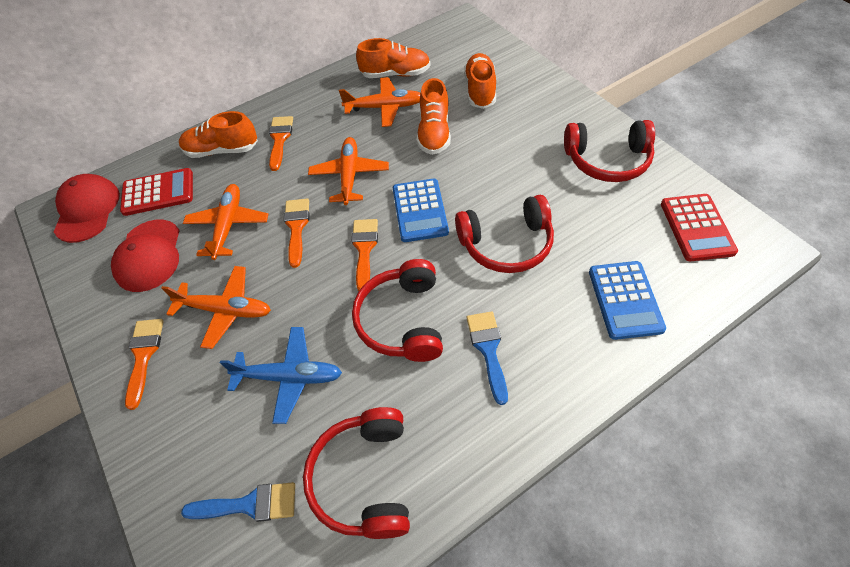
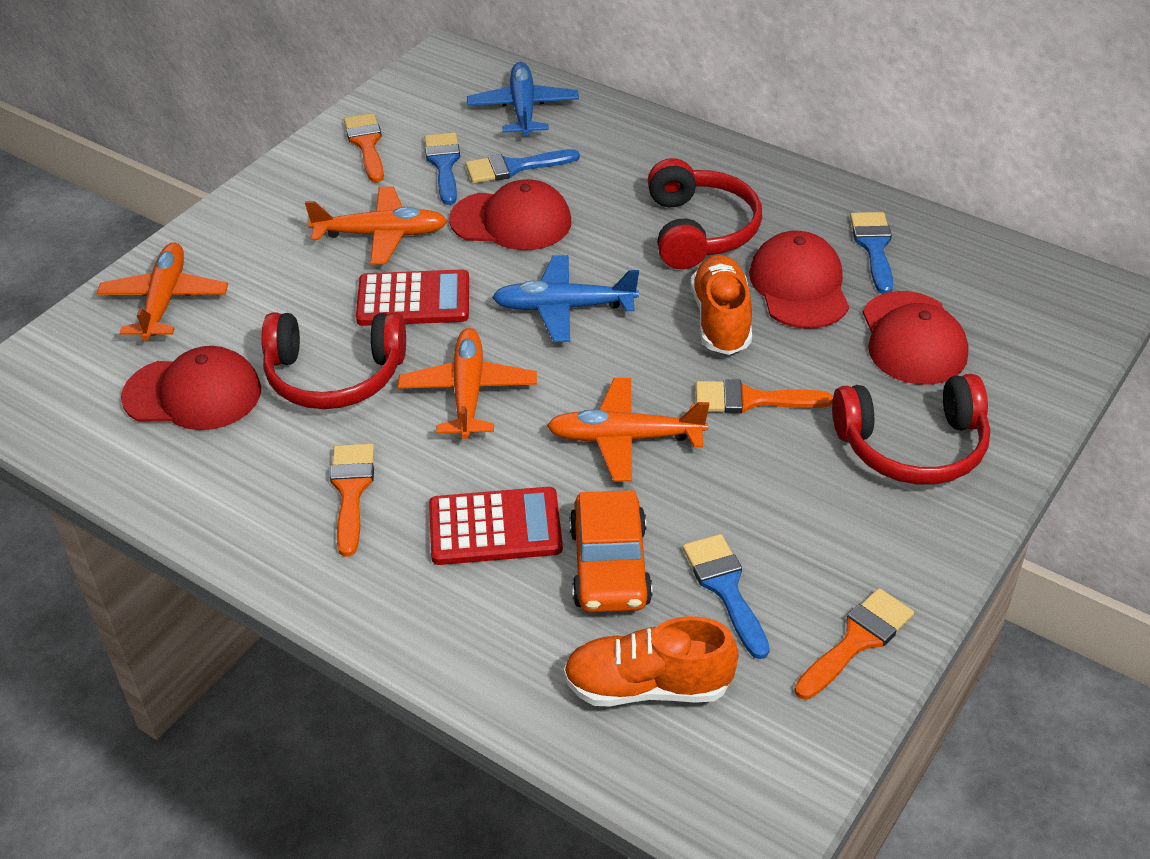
blue brush: [181,482,295,522] [467,311,508,405] = 2 -> [424,132,460,205] [466,149,580,183] [683,534,770,659] [850,212,893,294] = 4
blue calculator: [393,179,449,242] [589,261,666,340] = 2 -> none = 0
blue plane: [220,327,342,424] = 1 -> [467,62,579,136] [492,255,639,342] = 2
orange car: none = 0 -> [569,490,653,613] = 1
orange shoe: [179,111,258,158] [356,38,431,78] [417,78,451,155] [464,53,496,109] = 4 -> [563,616,739,706] [691,255,752,355] = 2
red cap: [54,174,120,243] [111,220,180,292] = 2 -> [121,346,261,430] [449,179,571,250] [749,231,849,329] [862,291,968,385] = 4
red headphones: [303,407,410,539] [352,259,443,362] [455,195,554,273] [564,120,655,182] = 4 -> [261,312,406,409] [648,158,762,269] [832,374,990,485] = 3

